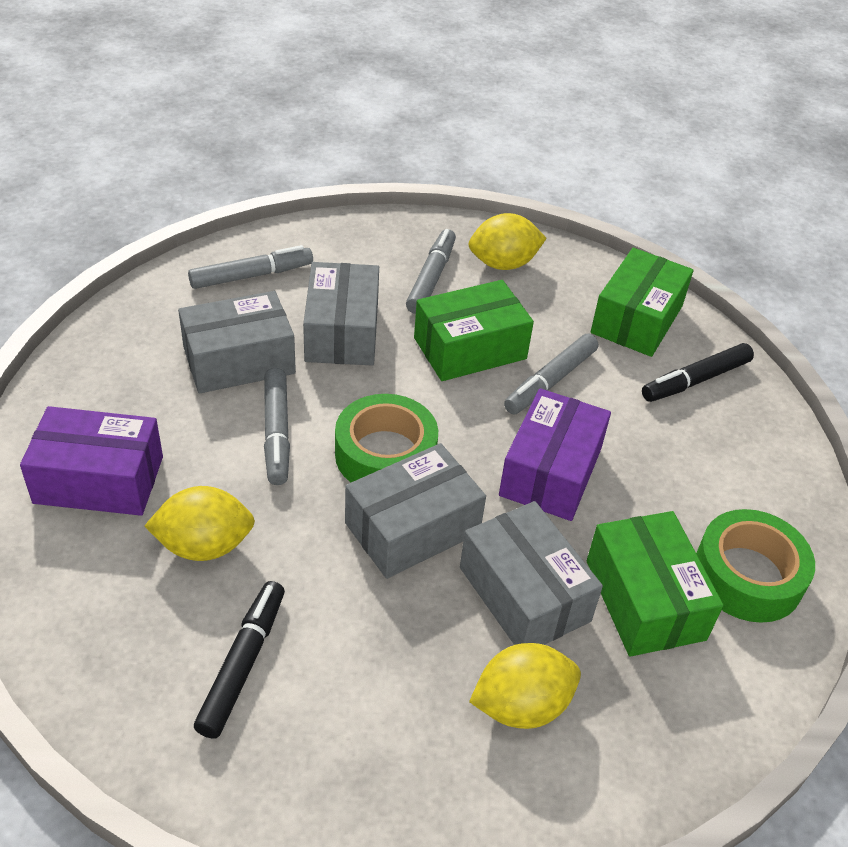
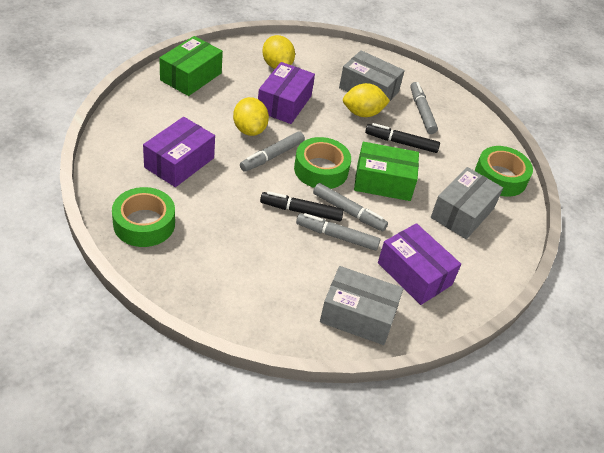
green box: [414,280,534,381] [587,511,724,657] [591,248,694,357] = 3 -> [159,36,223,96] [354,142,419,201] = 2
green tape: [335,394,438,482] [696,509,815,623] = 2 -> [112,187,175,247] [294,137,351,189] [475,146,533,197] = 3
grey box: [178,291,296,394] [303,262,379,366] [345,443,486,579] [460,501,603,645] = 4 -> [320,266,403,345] [339,50,405,101] [431,167,503,239] = 3
purple box: [20,406,163,516] [499,388,611,521] = 2 -> [143,117,215,187] [258,62,315,124] [378,223,461,305] = 3

